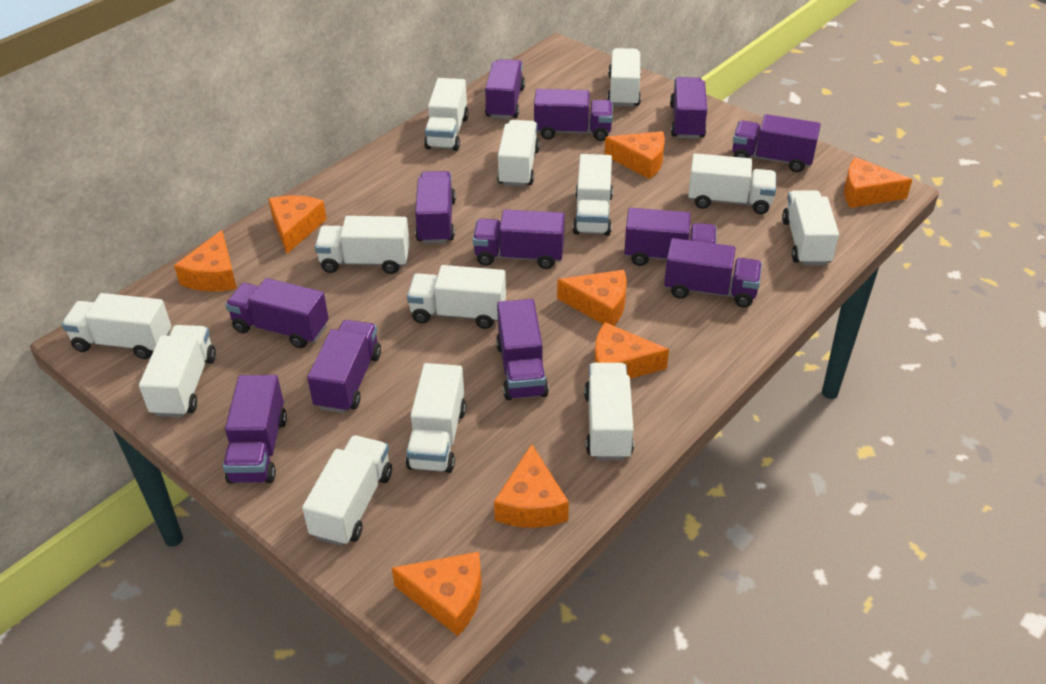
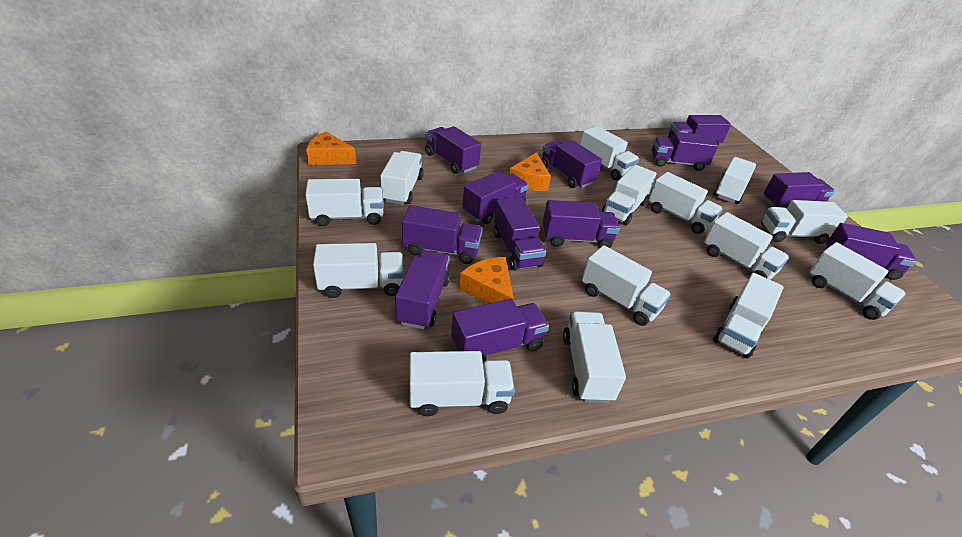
orange cheese: [174,230,237,292] [268,195,327,254] [392,552,482,636] [494,444,569,528] [557,270,626,326] [594,322,669,379] [604,131,665,179] [844,157,912,208] = 8 -> [306,131,356,165] [459,257,514,304] [509,152,551,191] = 3
white truck: [62,293,171,359] [139,325,216,418] [302,435,392,546] [315,216,410,274] [406,363,466,473] [407,265,506,329] [424,78,468,151] [497,120,540,187] [573,154,613,236] [584,363,634,460] [607,48,641,107] [688,153,776,214] [782,190,839,266] = 13 -> [305,179,384,226] [313,243,404,298] [380,151,424,205] [409,351,515,416] [563,311,626,403] [580,126,639,180] [582,245,671,326] [602,165,657,225] [649,172,723,234] [704,212,789,280] [713,156,756,204] [713,273,784,359] [761,200,848,244] [809,242,906,320] = 14

